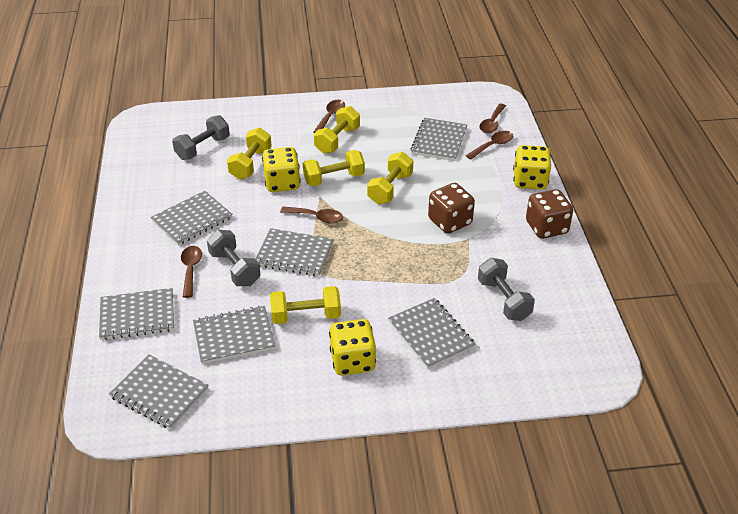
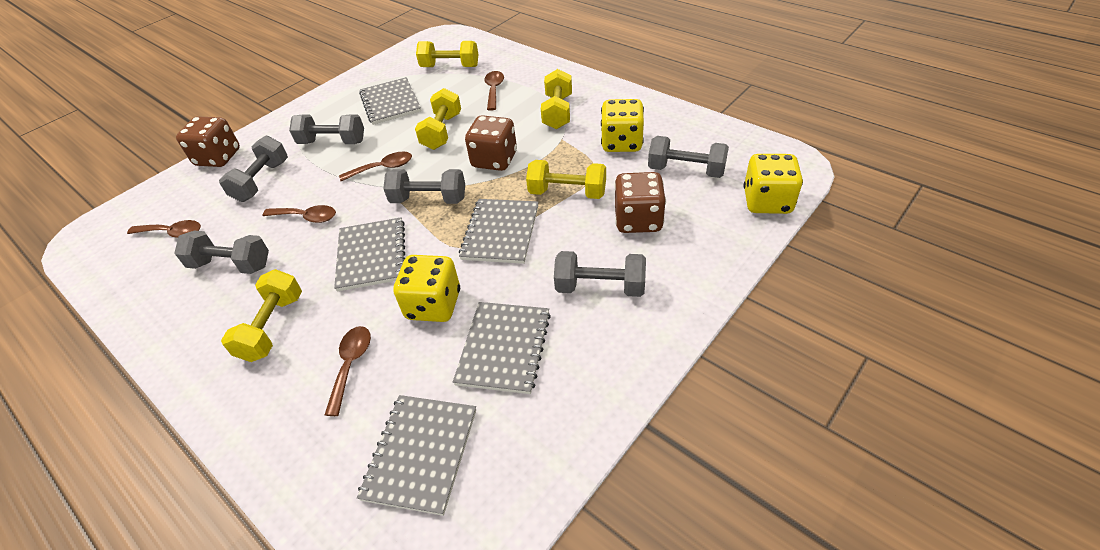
brown dice: [428,183,475,234] [526,189,573,239] = 2 -> [176,116,240,167] [465,115,517,171] [614,172,666,233] = 3
grey dumbbell: [172,115,230,160] [207,230,261,286] [478,258,535,321] = 3 -> [175,230,269,274] [219,136,288,202] [289,115,364,144] [383,169,465,204] [554,251,646,297] [648,136,729,178] = 6
grey notebook: [99,288,174,340] [109,354,208,429] [151,191,232,245] [193,306,276,364] [255,228,334,276] [388,298,475,369] [411,118,467,161] = 7 -> [334,217,405,292] [357,395,476,516] [359,77,421,125] [453,302,551,394] [459,199,539,264] = 5

